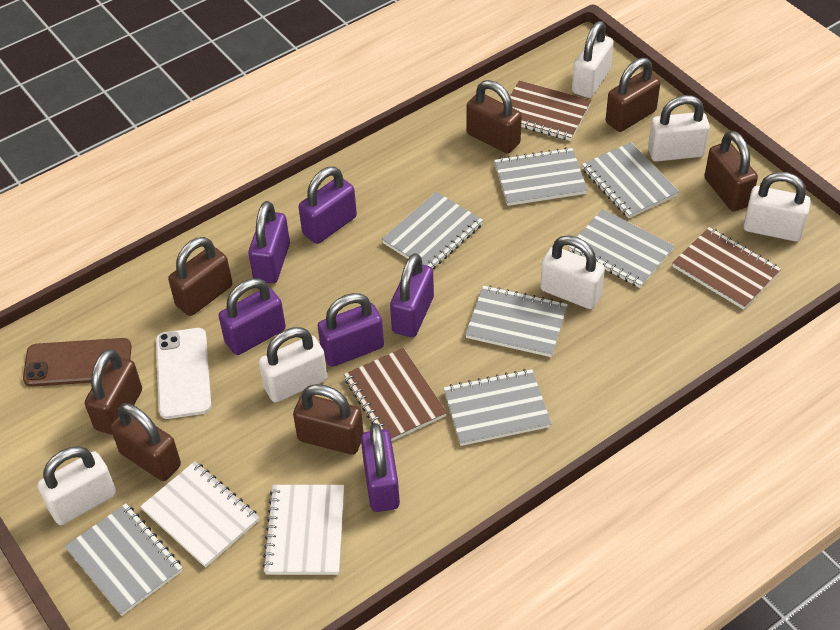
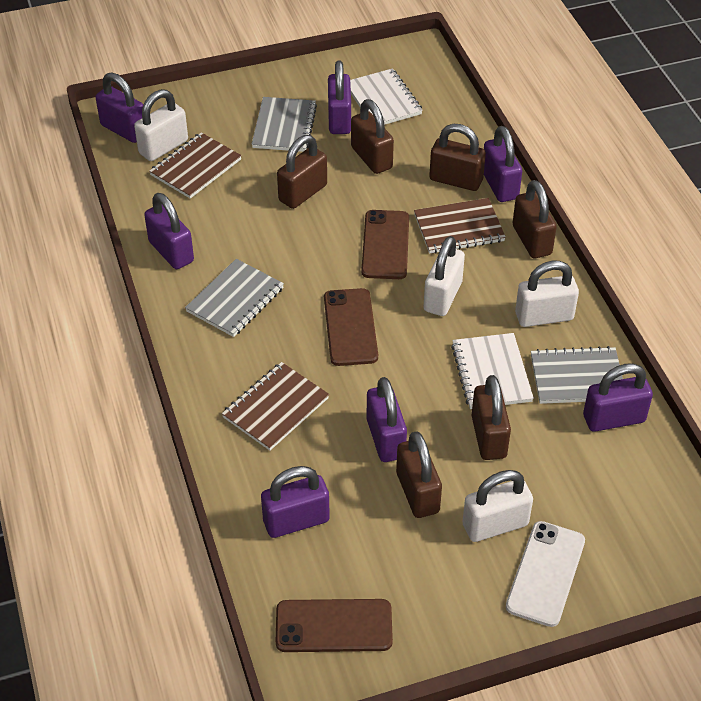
brown padlock: [85,349,142,435] [110,403,181,481] [168,237,232,316] [293,384,364,455] [466,80,522,153] [606,58,660,132] [704,131,758,211] = 7 -> [277,135,327,209] [351,99,394,174] [396,431,442,518] [429,124,486,191] [472,375,511,460] [513,180,557,258] = 6
brown phone: [23,338,132,387] = 1 -> [276,599,393,652] [324,288,378,366] [361,210,409,279] = 3
grey notebook: [65,503,182,616] [382,192,483,269] [444,369,552,446] [465,285,568,357] [494,147,588,206] [568,209,674,288] [582,142,679,218] = 7 -> [185,259,284,337] [252,97,317,152] [531,346,623,404] = 3
purple padlock: [219,279,286,355] [248,201,290,283] [299,167,357,244] [318,293,384,367] [361,423,400,512] [390,253,434,337] = 6 -> [96,73,144,143] [144,193,194,269] [261,466,330,538] [328,61,351,134] [366,377,407,462] [484,126,522,202] [583,363,653,432] = 7
white padlock: [37,446,116,525] [259,327,327,402] [540,235,605,309] [572,21,614,98] [648,95,710,162] [743,172,811,241] = 6 -> [134,89,188,161] [423,236,465,316] [462,470,533,542] [515,261,579,327] = 4

